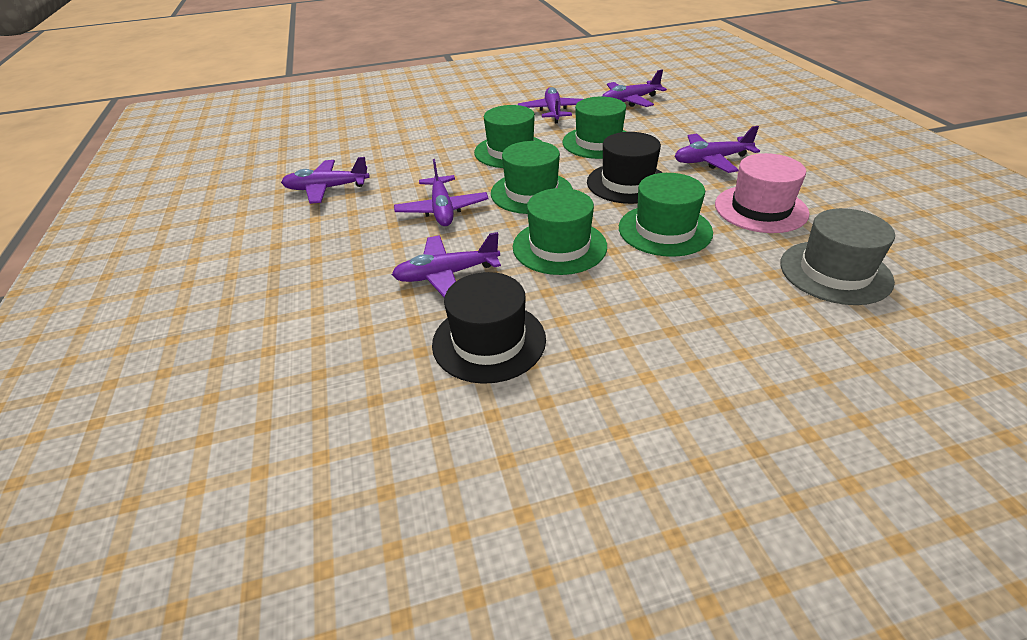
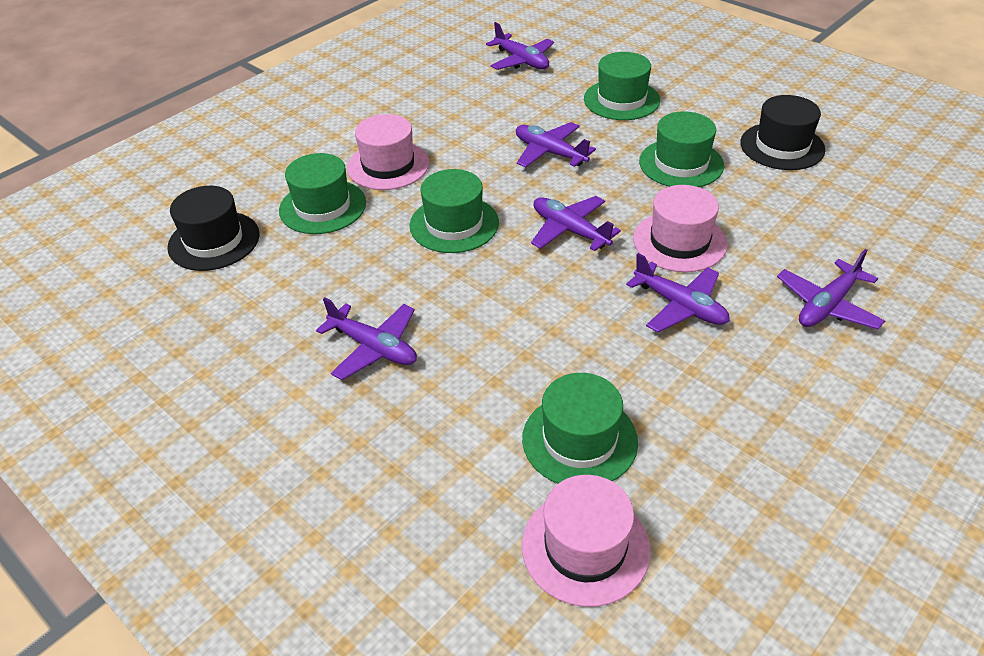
grey hat: [780,208,895,305] = 1 -> none = 0
pink hat: [715,153,810,233] = 1 -> [347,114,429,190] [522,475,650,607] [633,185,728,272] = 3

